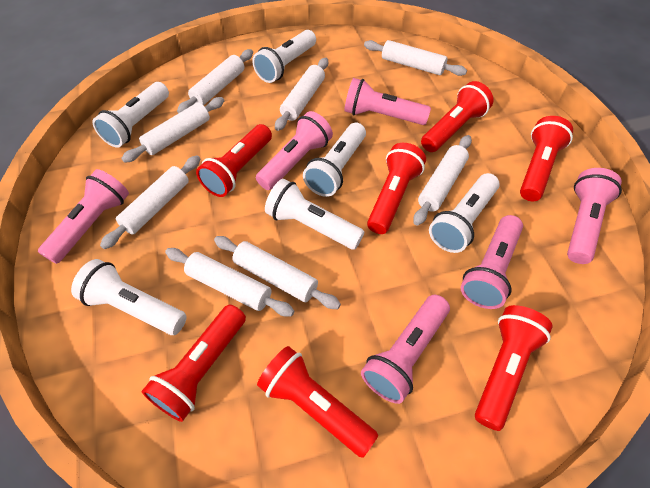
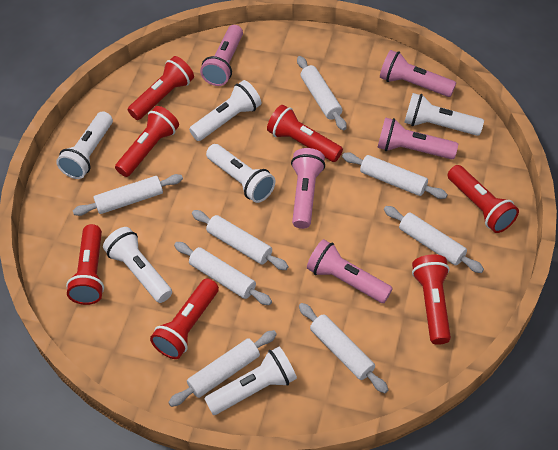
pink flashlight: [38,169,129,264] [256,111,333,190] [344,78,431,125] [361,295,450,404] [461,215,523,309] [567,168,622,264] = 6 -> [200,25,243,86] [291,148,325,229] [307,239,393,303] [377,117,458,159] [380,50,456,97] = 5

